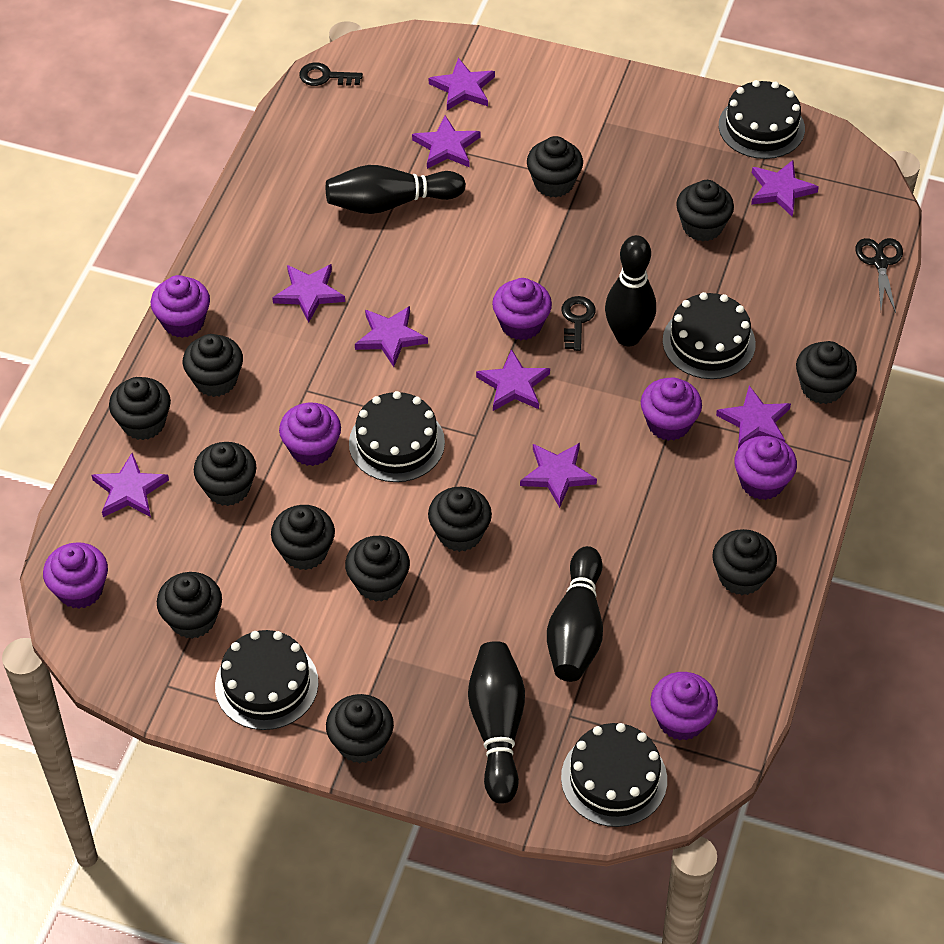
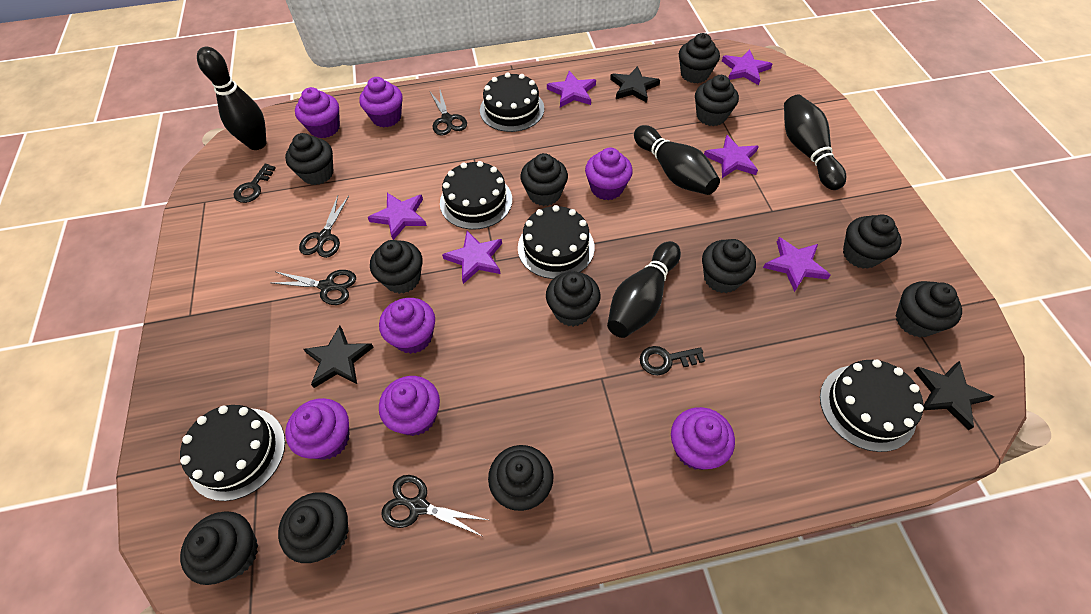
black scissors: [856,238,903,313] = 1 -> [273,270,356,305] [299,196,349,258] [381,475,488,536] [430,90,467,135] = 4
black star: none = 0 -> [303,325,374,388] [610,66,660,103] [913,361,994,430] = 3
purple star: [92,453,169,517] [272,264,345,322] [355,306,428,367] [412,116,480,169] [429,58,495,110] [476,349,550,411] [520,443,597,508] [716,386,791,449] [751,160,819,217] = 9 -> [368,193,427,240] [442,231,502,284] [547,71,596,107] [704,135,759,178] [722,49,772,85] [763,237,831,292] = 6

